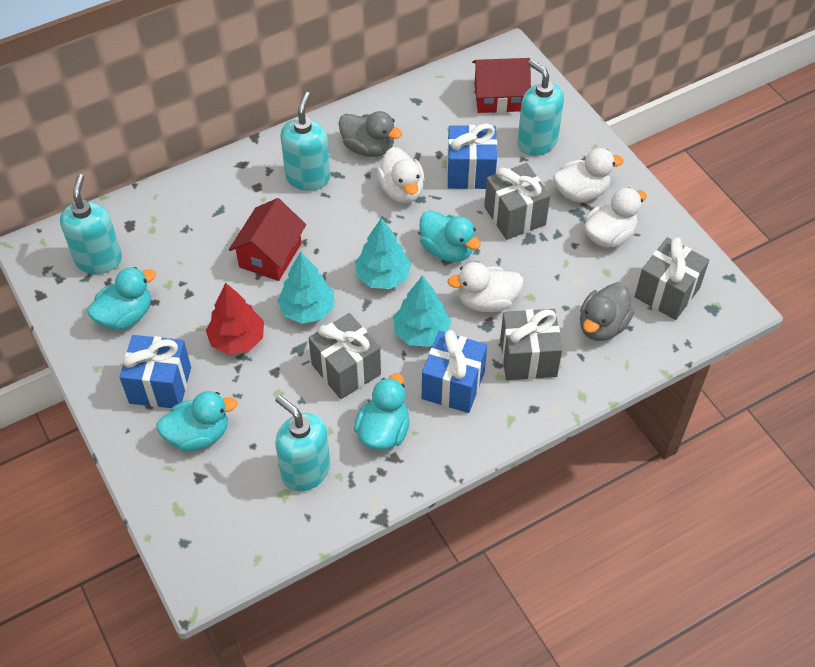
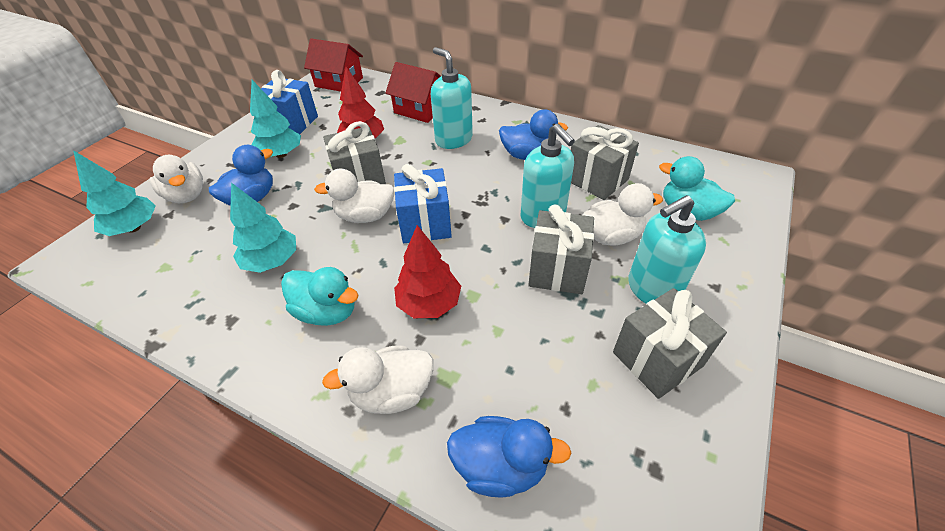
blue duck: none = 0 -> [209,145,273,206] [447,416,571,498] [499,109,568,160] = 3
blue gift: [119,335,191,408] [422,330,487,413] [447,124,497,189] = 3 -> [261,70,318,134] [394,164,452,243] = 2
grey duck: [338,111,402,157] [580,283,634,341] = 2 -> none = 0
red tree: [206,283,264,355] = 1 -> [337,67,384,138] [394,225,461,318] = 2
turquoise duck: [87,267,156,330] [156,391,238,452] [354,373,410,450] [419,210,481,262] = 4 -> [281,267,359,326] [659,156,735,221] = 2
turquoise soap dispenser: [60,174,122,274] [275,395,330,492] [280,92,330,191] [517,59,564,156] = 4 -> [431,47,473,149] [520,124,575,228] [628,195,706,304] = 3

